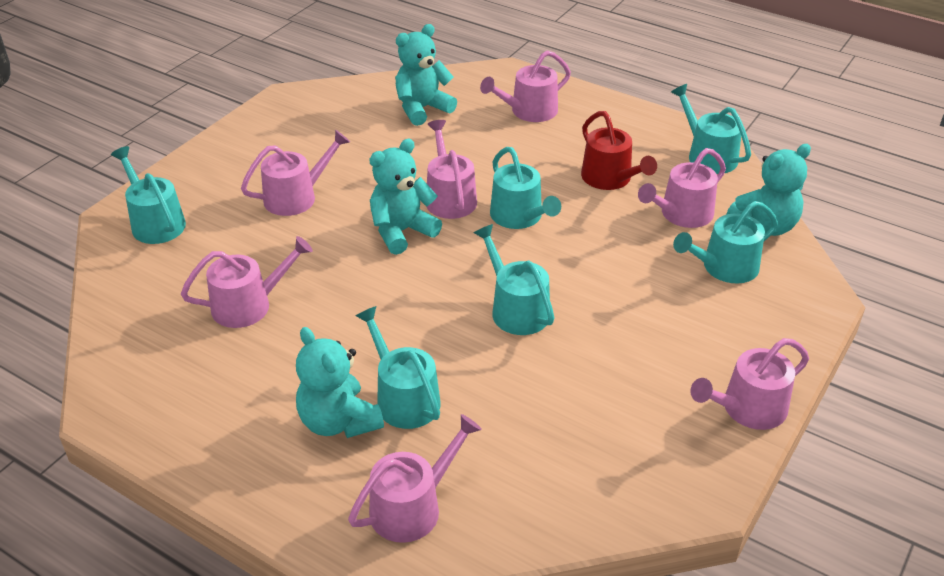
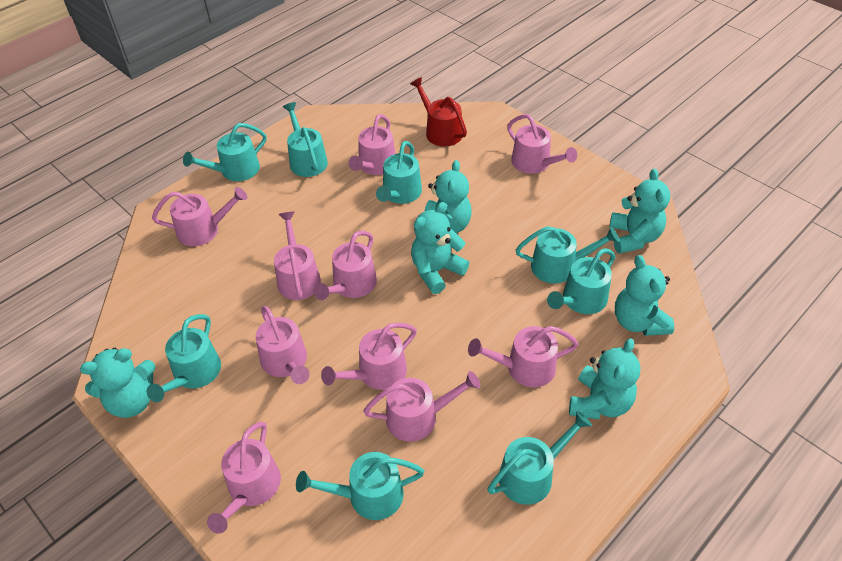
pink watering can: [181,236,313,328] [241,130,350,216] [348,414,482,543] [427,120,477,219] [480,50,571,122] [638,148,726,228] [690,338,809,430] = 7 -> [152,187,247,246] [207,422,281,534] [256,306,310,384] [274,211,321,300] [314,231,377,300] [321,323,417,390] [348,114,395,175] [363,371,480,442] [468,326,578,387] [507,114,577,174] = 10
turquoise teddy bear: [296,327,384,438] [369,139,442,255] [395,24,457,126] [726,144,811,236] = 4 -> [80,348,155,418] [411,202,469,294] [425,160,472,233] [569,338,641,420] [609,169,670,254] [615,255,674,336] = 6
turquoise watering can: [111,146,186,244] [355,306,440,429] [474,224,554,335] [490,147,561,229] [671,84,751,174] [673,201,778,283] = 6 -> [147,314,221,402] [183,123,267,181] [283,102,328,177] [296,452,425,520] [376,141,422,204] [487,411,592,505] [515,226,619,284] [547,248,615,314] = 8

